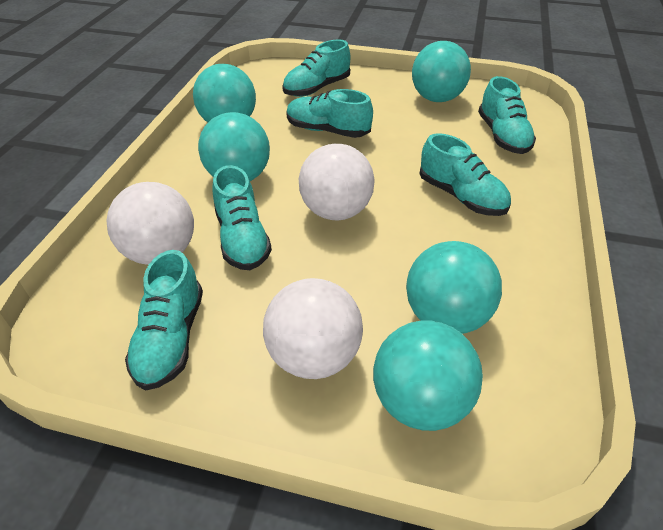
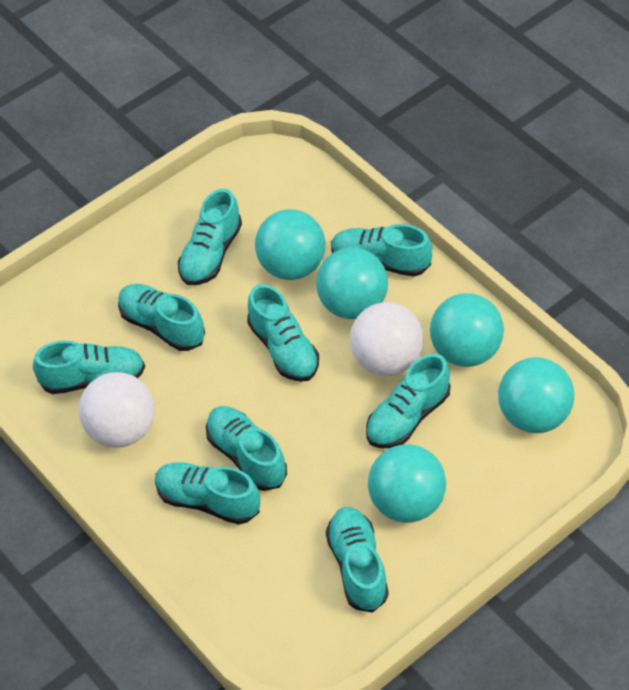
turquoise shoe: [125,250,203,390] [212,165,272,270] [282,39,350,97] [286,89,373,138] [419,133,511,216] [478,76,536,154] = 6 -> [33,341,145,394] [118,284,205,351] [155,462,260,525] [178,189,242,285] [206,406,287,491] [247,284,319,382] [326,507,389,612] [331,224,432,277] [366,354,450,448] = 9
white ball: [106,182,194,265] [263,278,363,379] [299,144,375,220] = 3 -> [79,372,155,448] [350,302,424,376] = 2

